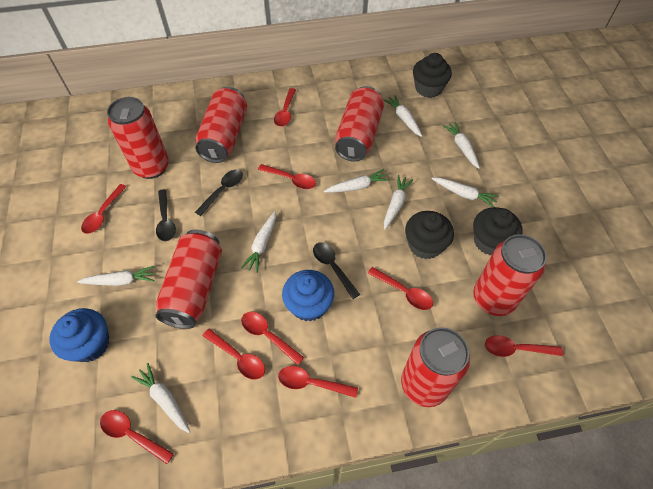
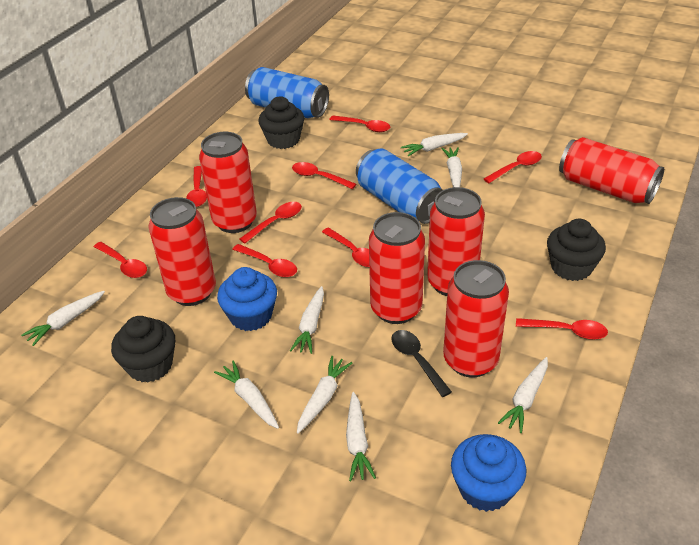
black spoon: [156,189,176,241] [195,170,243,216] [313,242,360,299] = 3 -> [391,330,452,397] = 1
blue can: none = 0 -> [245,67,329,118] [356,149,443,224] = 2

